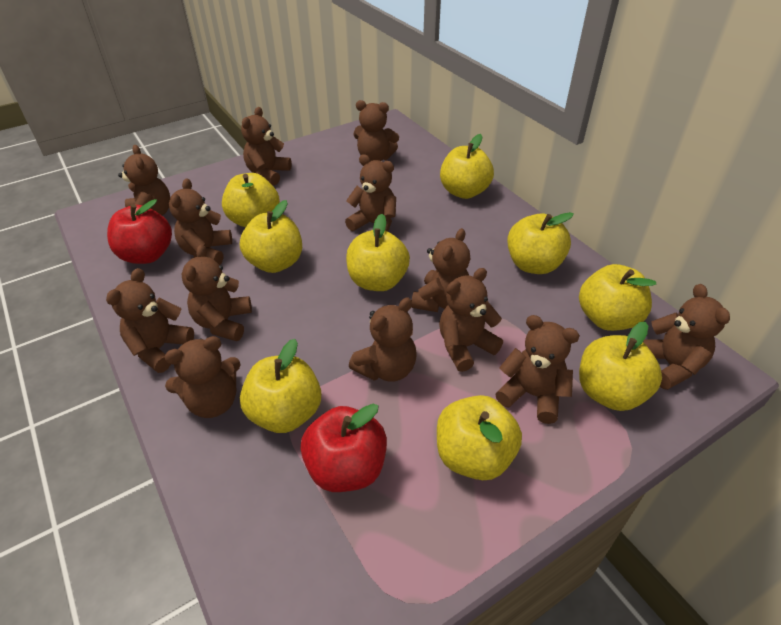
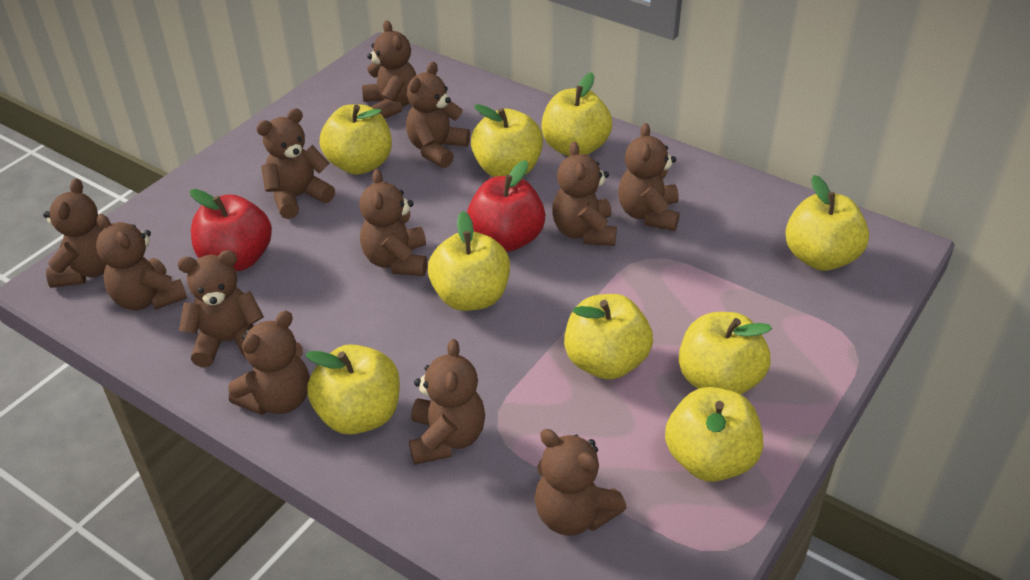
brown teddy bear: [106,268,194,373] [118,145,170,215] [165,336,241,418] [169,178,232,265] [181,245,252,341] [241,107,292,185] [345,154,396,231] [349,298,417,382] [354,100,399,161] [411,228,470,312] [439,268,503,372] [496,315,580,424] [643,284,730,390] = 13 -> [43,178,106,288] [96,214,187,310] [178,250,264,367] [228,311,310,415] [256,108,335,219] [359,169,427,276] [362,20,416,119] [406,62,470,168] [409,339,485,465] [535,429,626,536] [552,141,617,246] [618,123,680,231] = 12

